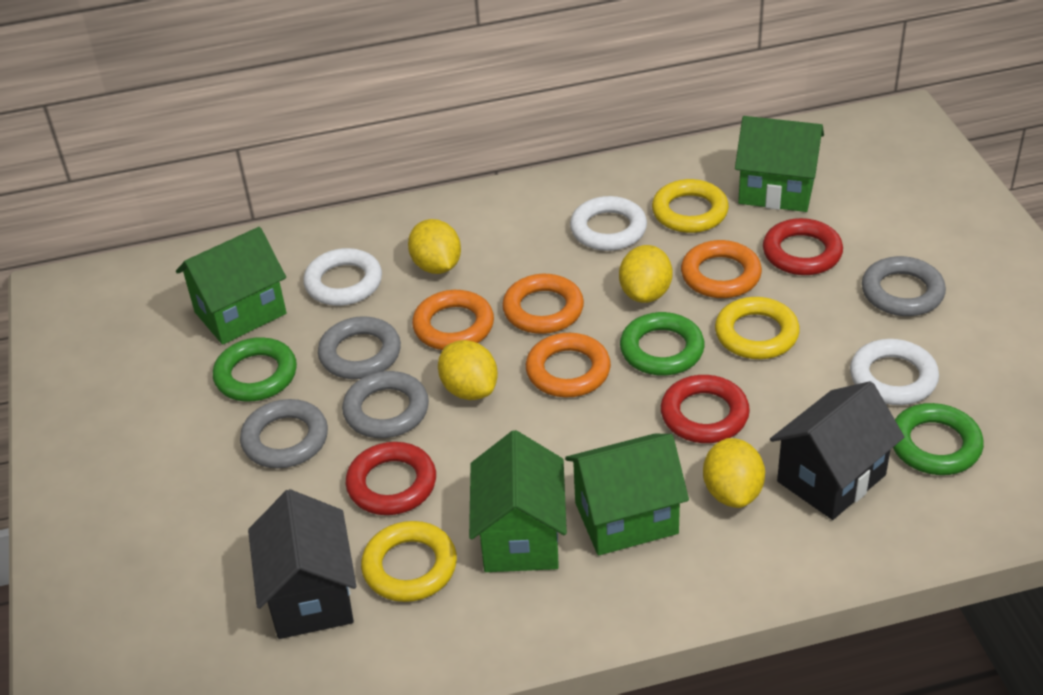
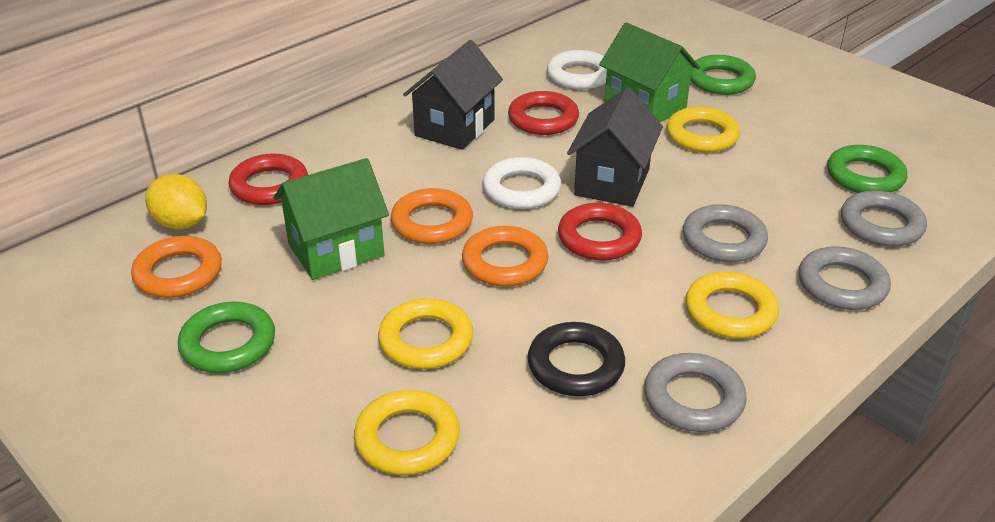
black ring: none = 0 -> [527,322,625,396] = 1
green house: [176,227,286,345] [469,430,567,572] [565,434,689,555] [735,116,824,212] = 4 -> [273,158,389,280] [599,22,700,122] = 2
orange ring: [412,290,494,350] [502,274,584,334] [526,333,611,397] [681,240,762,298] = 4 -> [131,236,222,298] [391,188,473,244] [462,226,548,287] = 3
white ring: [303,248,382,306] [570,196,647,251] [850,339,939,405] = 3 -> [483,157,561,209] [547,50,607,89] = 2
yellow lemon: [408,219,461,274] [438,340,498,400] [619,245,673,303] [703,438,765,508] = 4 -> [145,174,207,230] = 1
yellow ring: [361,521,457,602] [652,179,729,233] [715,297,800,359] = 3 -> [354,390,460,475] [378,298,473,369] [666,107,740,152] [685,271,779,339] = 4

